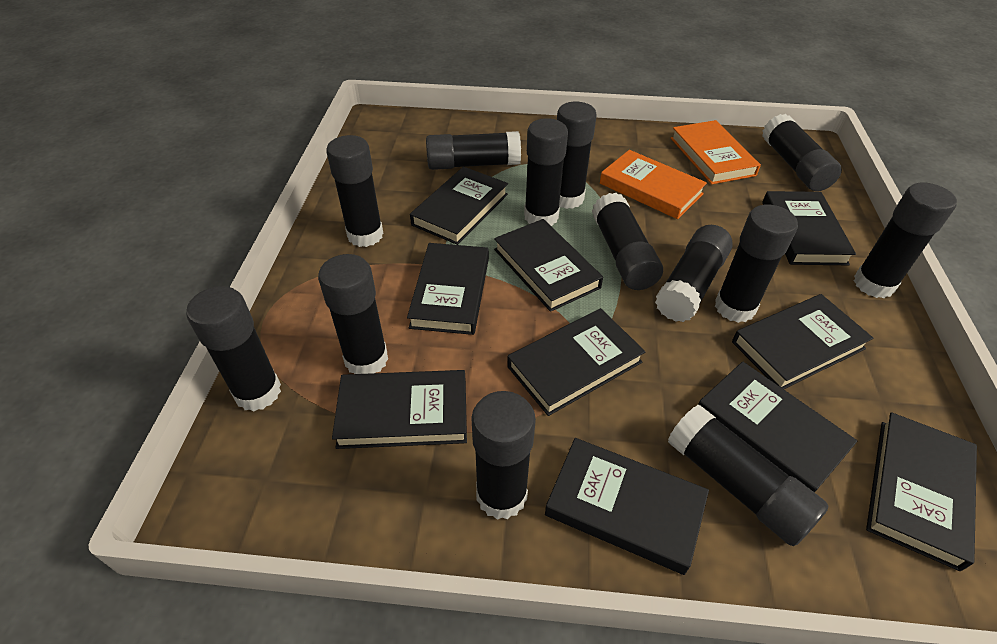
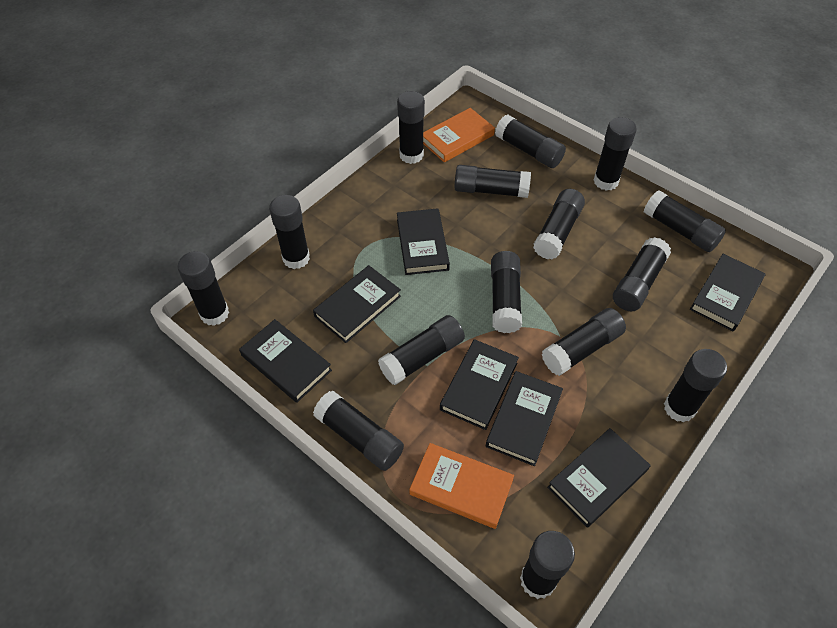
black book: [332,370,467,449] [407,243,489,335] [410,167,508,245] [494,219,603,312] [507,308,645,416] [545,438,709,575] [698,361,857,493] [732,294,873,389] [762,191,856,265] [866,412,977,571] = 10 -> [239,319,332,403] [313,265,401,343] [397,208,450,275] [440,339,519,430] [486,371,563,466] [547,428,651,528] [690,254,766,331] = 7
black glue stick: [186,286,281,412] [318,254,388,374] [326,135,383,247] [426,131,521,170] [471,391,536,520] [524,118,568,226] [557,102,597,209] [592,193,663,290] [655,225,733,322] [668,405,828,546] [715,205,798,323] [762,114,842,191] [854,183,957,298] = 13 -> [178,251,229,326] [269,195,310,269] [313,391,404,471] [378,315,465,385] [397,91,425,164] [454,165,531,198] [491,251,522,333] [495,115,566,168] [520,531,575,599] [533,189,585,259] [542,308,626,376] [593,117,637,191] [613,237,671,311] [644,190,726,252] [664,349,727,423] = 15

